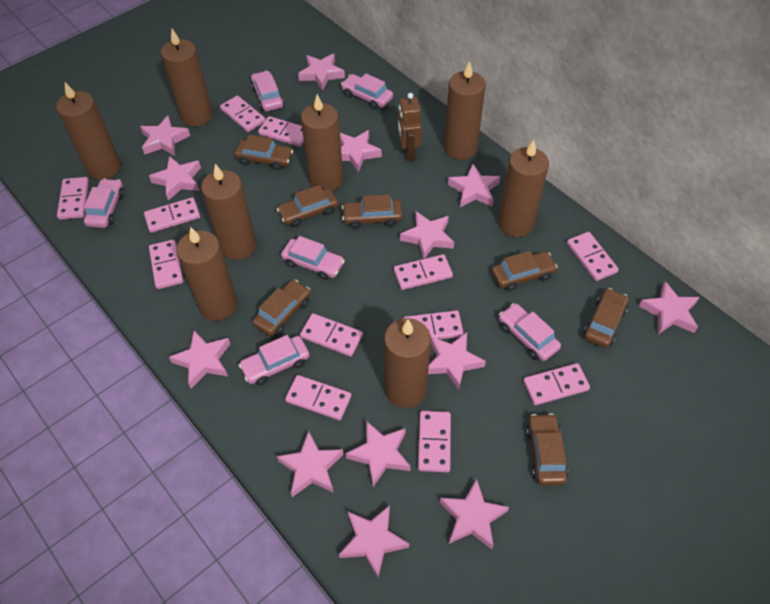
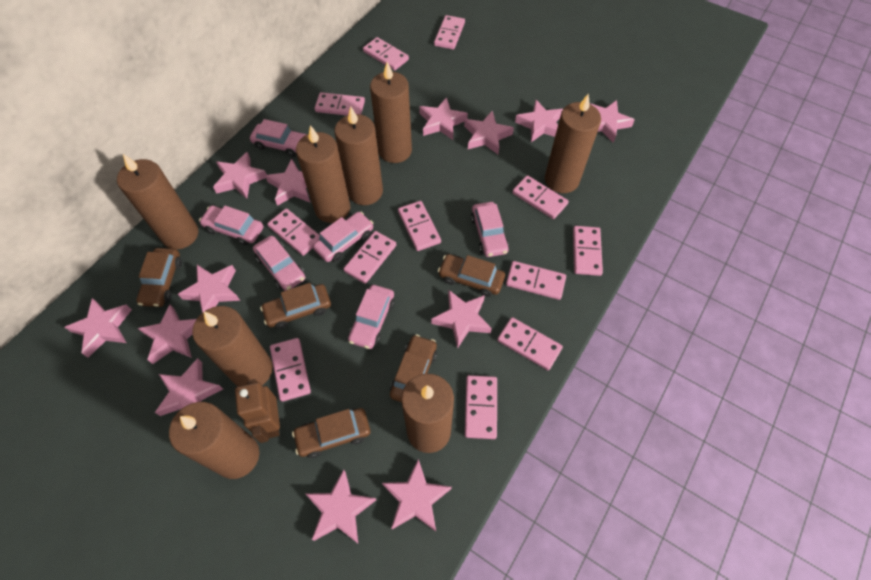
brown car: [235,135,293,170] [253,280,311,336] [277,185,338,227] [342,195,402,229] [492,251,558,291] [526,413,568,486] [583,288,629,348] = 7 -> [136,248,182,307] [260,283,331,329] [292,408,370,458] [390,334,437,402] [438,254,505,297] = 5

